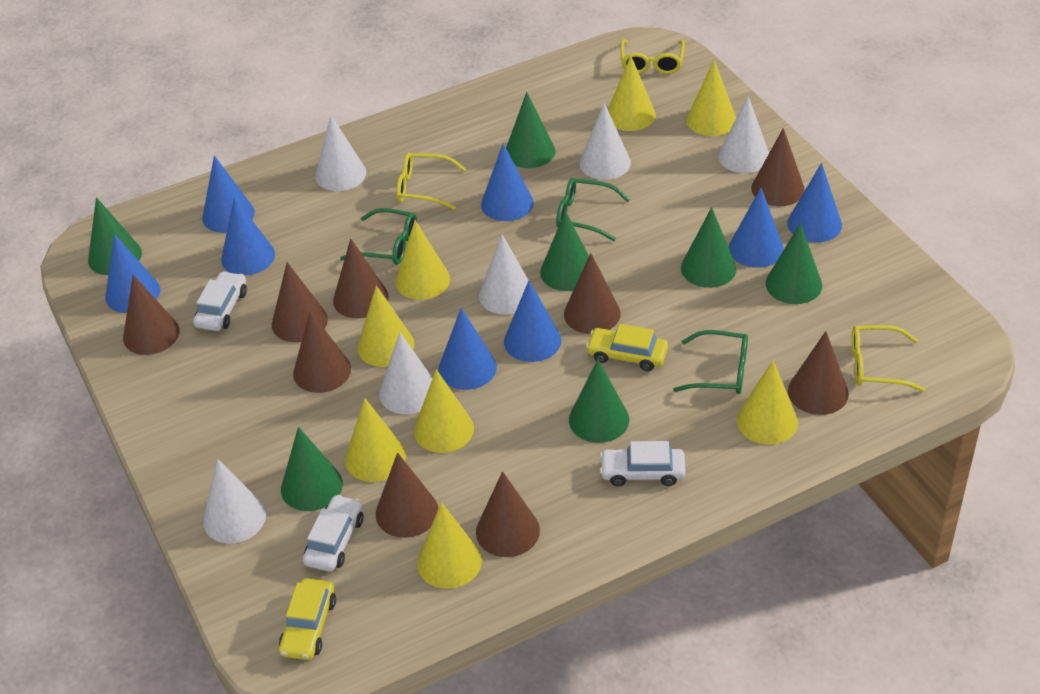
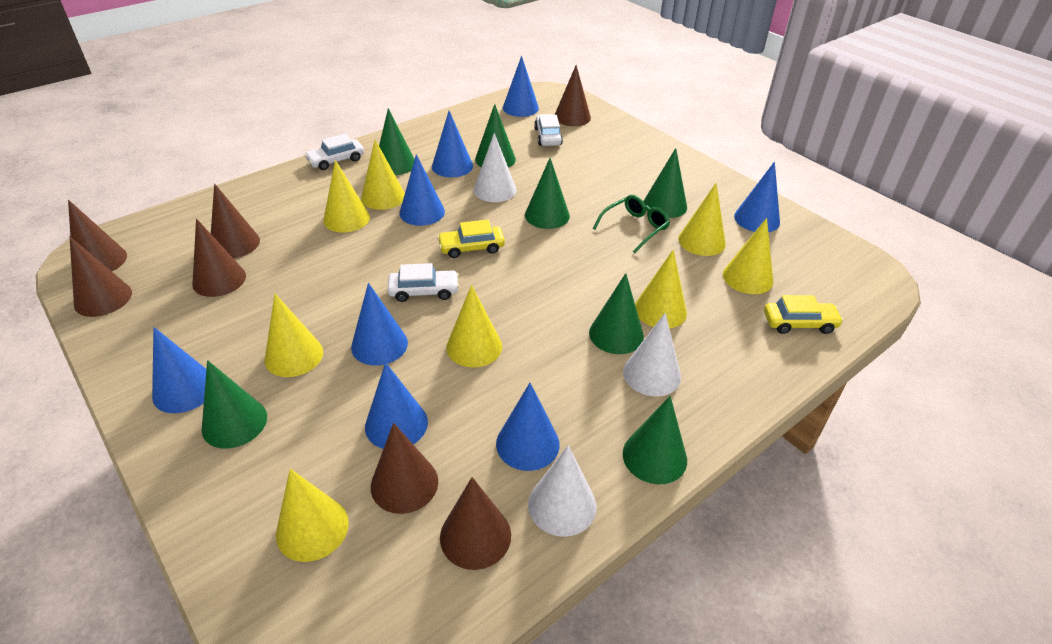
brown cone: [123,275,180,355] [272,262,328,342] [293,311,351,393] [333,238,388,318] [376,452,438,538] [476,471,540,557] [564,253,621,334] [751,128,805,206] [788,331,849,415] = 9 -> [68,200,127,271] [70,237,132,317] [192,218,246,297] [211,184,260,258] [371,423,438,514] [440,477,511,570] [555,65,591,126] = 7
green glasses: [340,208,417,264] [556,178,630,241] [673,330,748,394] = 3 -> [593,195,670,253] = 1
white cone: [203,459,266,544] [315,115,366,191] [379,332,433,414] [479,234,529,315] [579,103,631,180] [718,96,769,173] = 6 -> [474,133,517,202] [528,445,596,537] [623,313,681,397] = 3
yellow glasses: [396,152,466,210] [620,39,685,74] [852,325,926,392] = 3 -> none = 0

